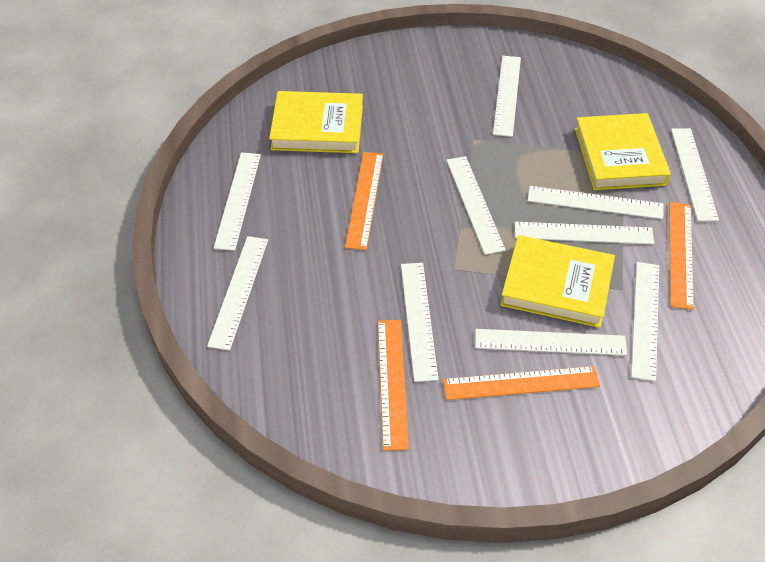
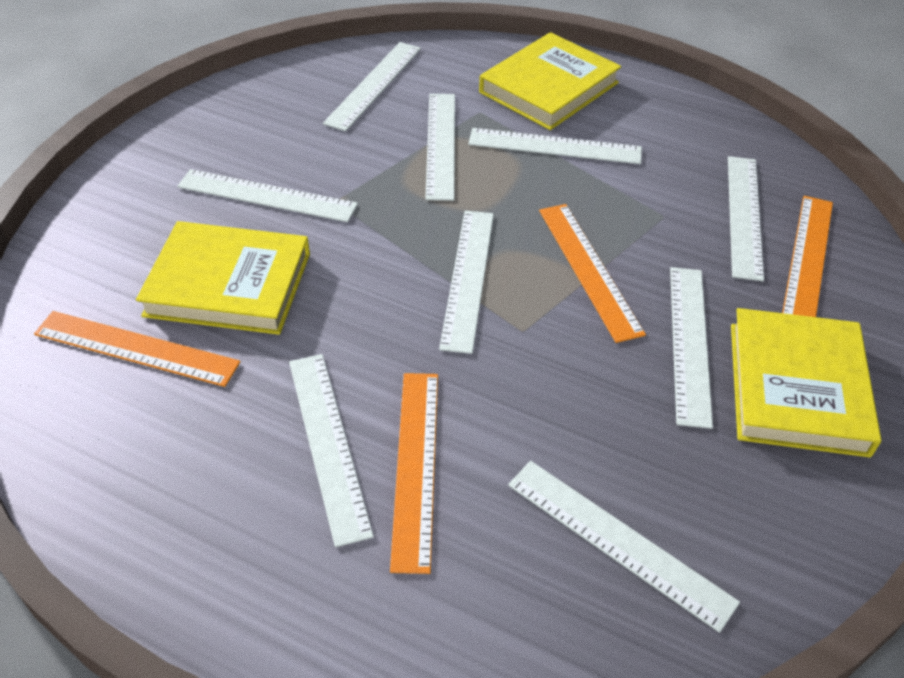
white ruler: [207,236,268,351] [214,153,261,251] [401,263,439,382] [446,156,506,255] [475,329,627,356] [493,56,521,137] [515,222,654,244] [528,186,664,219] [631,262,659,381] [671,128,719,221] = 10 -> [177,169,358,222] [289,354,374,547] [323,42,421,131] [425,94,455,201] [439,211,494,354] [468,128,642,164] [508,461,740,633] [670,267,713,429] [728,156,764,281] = 9

